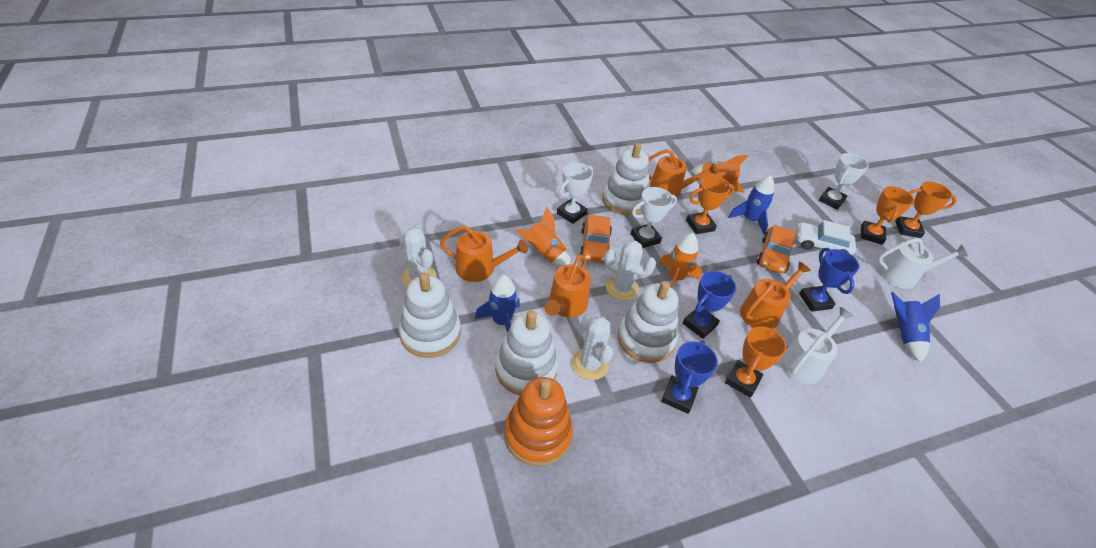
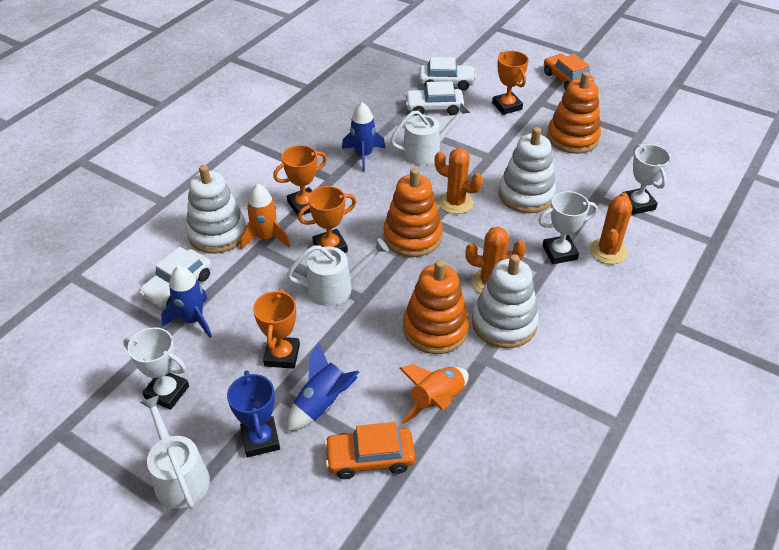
blue trophy: [661,340,718,414] [683,271,736,339] [799,248,859,312] = 3 -> [227,371,280,457] = 1
orange cactus: none = 0 -> [435,148,483,214] [465,227,526,294] [589,193,633,264] = 3
orange rocket: [516,207,572,267] [659,233,702,288] [690,155,748,193] = 3 -> [240,184,290,249] [399,364,469,424] = 2
orange stacking toy: [504,377,573,466] = 1 -> [383,168,443,257] [403,260,469,354] [547,72,601,154] = 3
orange watering can: [440,225,528,282] [544,254,591,317] [648,149,718,198] [740,262,811,328] = 4 -> none = 0
white cactus: [399,227,437,287] [571,315,613,380] [604,240,656,301] = 3 -> none = 0
white car: [797,220,856,255] = 1 -> [139,247,212,308] [405,81,464,116] [419,57,476,90] = 3
white stacking toy: [399,272,461,358] [495,310,558,395] [602,143,649,216] [618,281,678,363] = 4 -> [186,165,246,254] [472,254,539,348] [498,127,556,213] = 3
white watering can: [780,307,853,385] [878,238,968,289] = 2 -> [140,395,210,509] [287,238,389,306] [390,103,470,165] = 3

